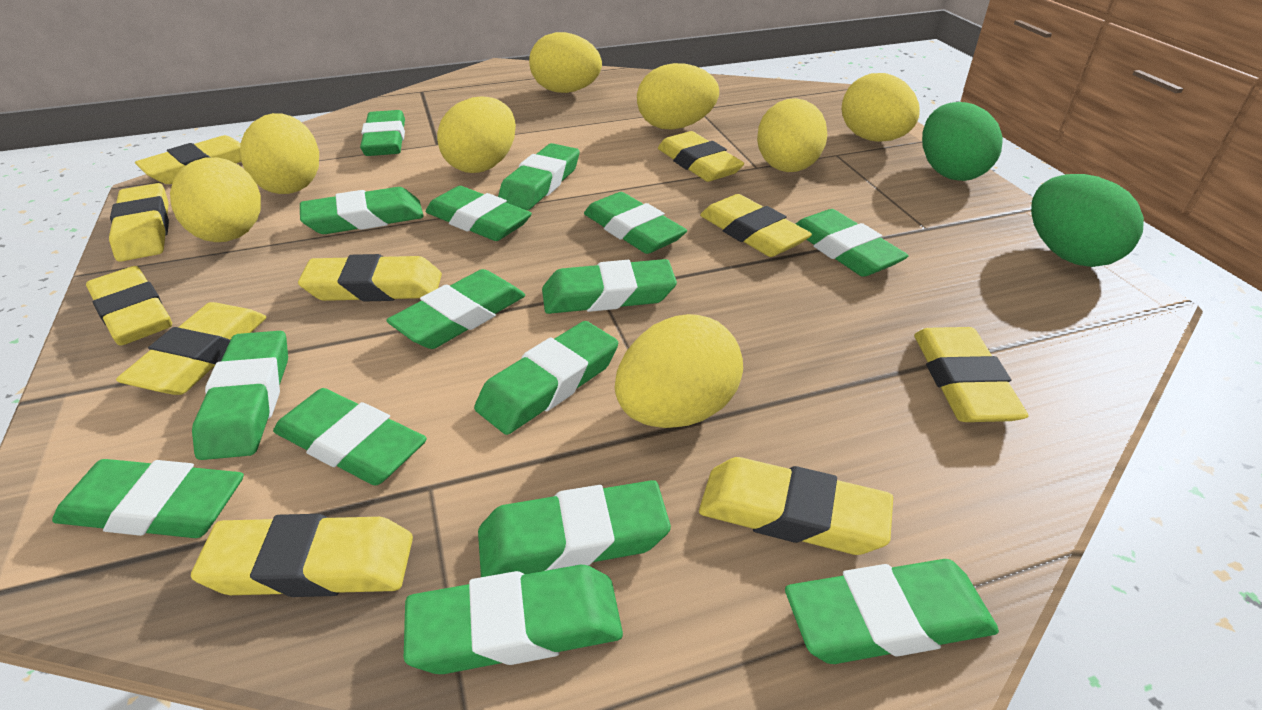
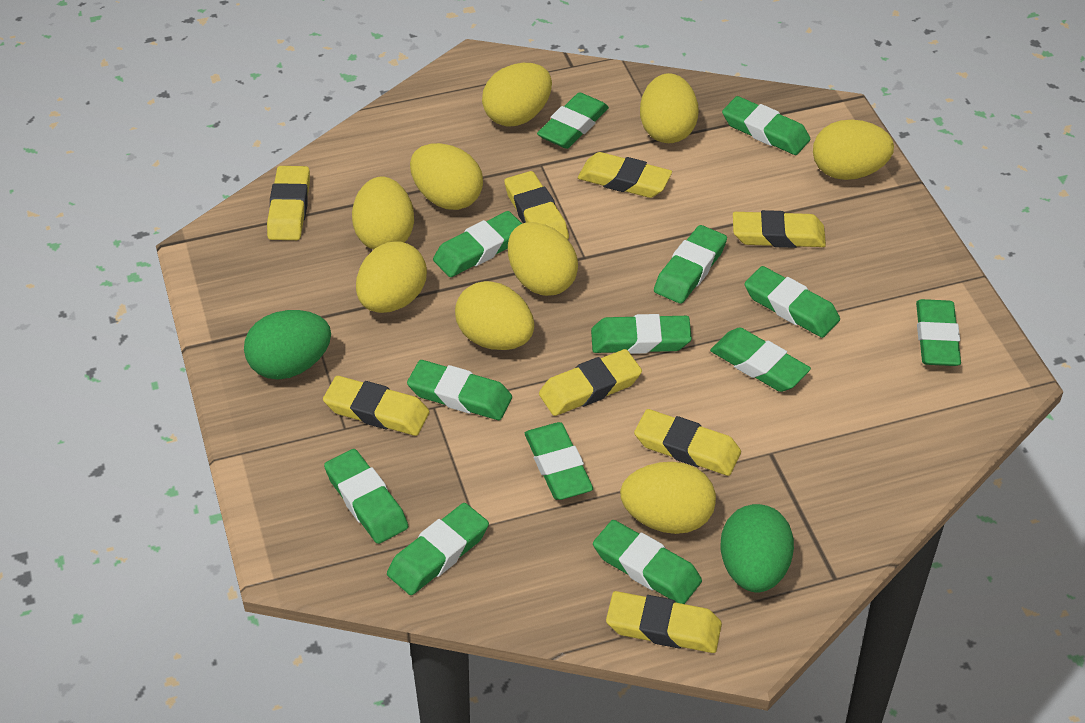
green eraser: [52,459,244,538] [192,331,288,460] [273,388,427,486] [300,187,424,234] [360,110,405,156] [386,269,525,349] [404,565,623,674] [426,186,532,241] [474,321,618,435] [478,480,671,577] [498,143,580,210] [542,259,677,314] [584,192,687,254] [785,559,999,664] [796,209,908,277] = 15 -> [324,449,408,544] [387,503,489,595] [407,360,512,420] [433,211,522,277] [525,422,593,500] [537,92,609,149] [591,314,692,354] [593,520,702,604] [654,225,727,304] [710,328,811,392] [722,96,810,155] [744,266,840,338] [916,299,961,366] = 13
yellow egg: [170,157,261,242] [240,113,319,194] [437,96,516,173] [529,32,602,93] [615,314,743,428] [637,63,719,130] [757,98,828,172] [841,73,920,142] = 8 -> [352,177,414,250] [356,241,427,313] [410,143,483,210] [455,281,534,350] [482,63,552,127] [508,222,578,296] [620,462,716,534] [640,73,699,143] [813,120,894,180] = 9
yellow eraser: [86,266,172,345] [109,183,169,262] [116,302,267,395] [135,135,242,184] [191,514,413,597] [298,254,442,302] [658,131,744,182] [699,457,893,555] [700,194,812,257] [914,327,1028,422] = 10 -> [267,166,310,240] [323,376,430,436] [504,171,569,240] [539,349,642,416] [578,152,672,198] [606,591,722,653] [634,409,741,476] [733,210,826,248] = 8

